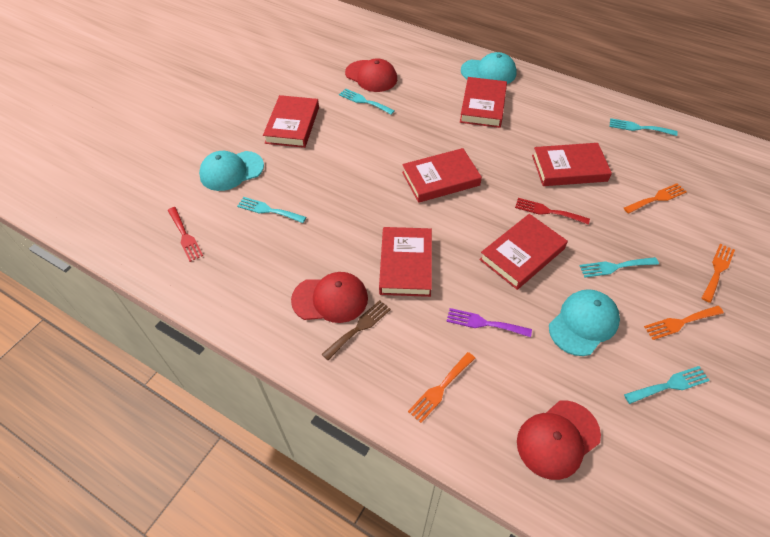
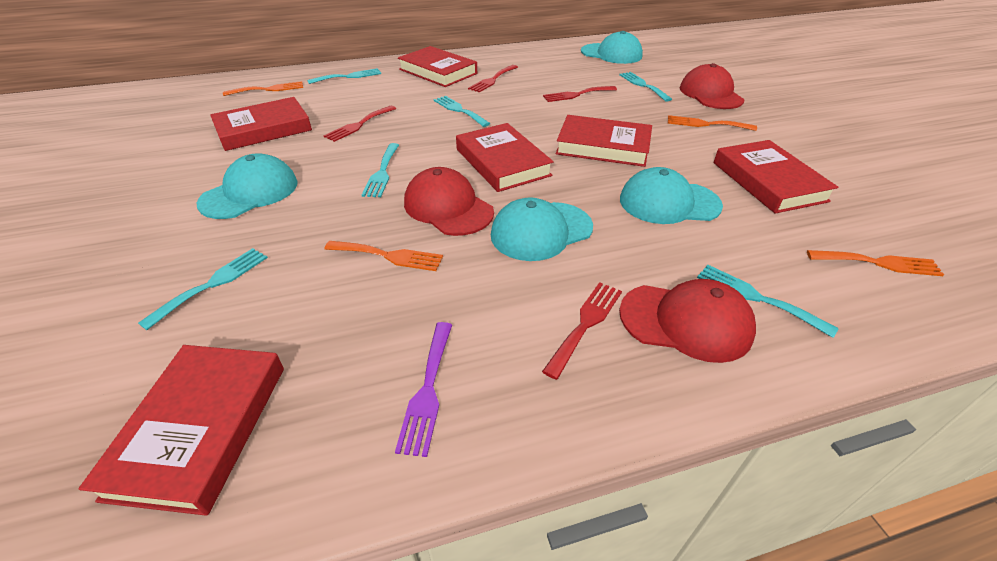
brown fork: [322,300,391,360] = 1 -> none = 0
red fork: [168,207,203,262] [515,198,590,224] = 2 -> [323,106,396,142] [468,65,518,92] [542,282,622,380] [543,86,617,102] = 4
turquoise cap: [199,151,264,191] [461,52,517,84] [549,289,620,356] = 3 -> [197,153,298,219] [491,197,593,261] [581,31,643,64] [620,167,723,224] = 4
turquoise fork: [237,197,306,223] [339,88,395,115] [579,257,659,278] [609,118,678,136] [624,366,710,404] = 5 -> [138,248,268,330] [307,68,381,84] [362,143,399,197] [434,96,490,127] [619,72,672,102] [697,265,839,338] = 6

